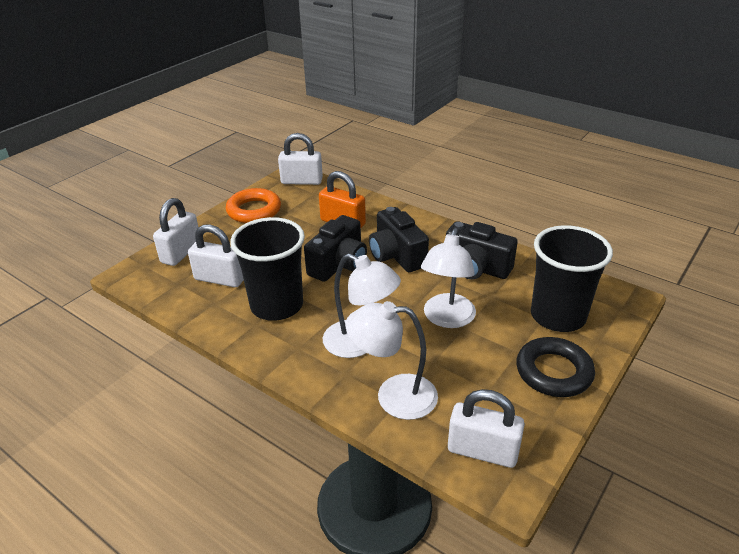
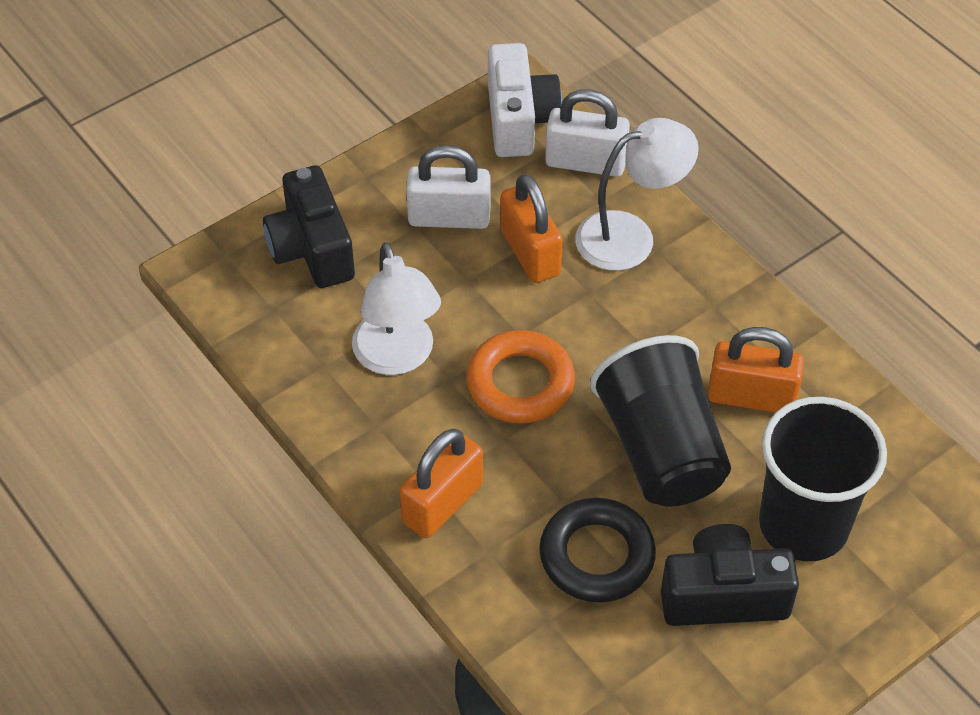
black camera: [304,215,367,282] [369,207,429,272] [446,221,518,279] = 3 -> [263,165,355,288] [661,524,799,626] = 2
orange padlock: [319,171,366,228] = 1 -> [400,429,483,538] [500,174,563,283] [708,327,804,413] = 3
white camera: none = 0 -> [488,43,562,157] = 1
white lamp: [323,253,401,358] [346,301,438,420] [421,228,476,328] = 3 -> [352,242,441,375] [575,118,699,271] = 2
white padlock: [153,198,199,266] [188,225,244,287] [278,133,323,185] [448,389,525,468] = 4 -> [406,145,490,229] [545,89,630,177] = 2

